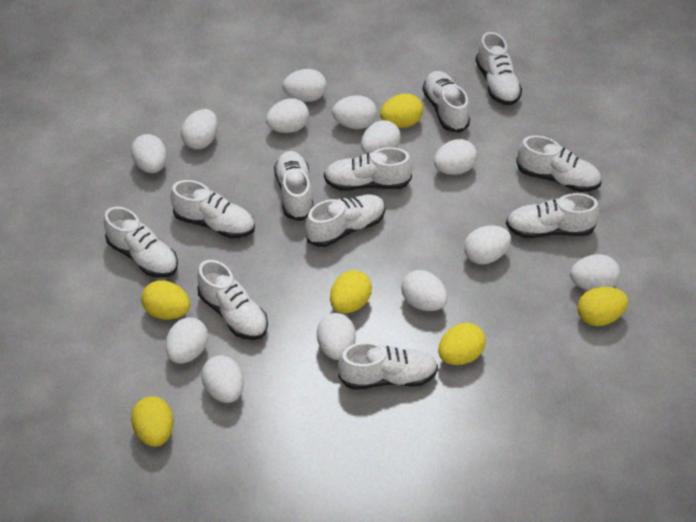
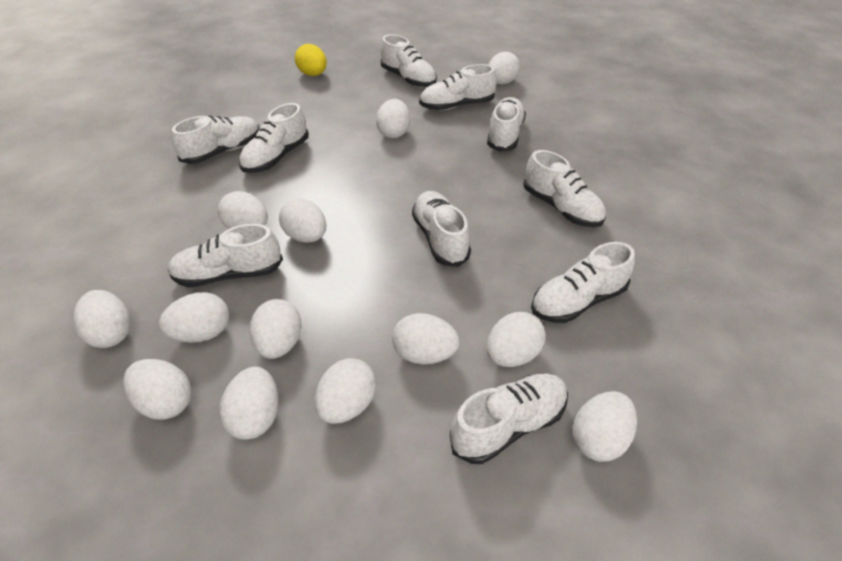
white shoe: [104,207,178,278] [170,180,255,238] [197,260,268,340] [274,151,314,221] [305,194,385,247] [324,147,413,191] [338,342,438,390] [423,71,470,133] [475,32,522,105] [506,193,600,238] [516,135,601,192] = 11 -> [168,224,283,287] [171,115,259,164] [239,103,309,173] [381,34,437,87] [412,191,471,267] [419,64,497,110] [450,374,568,464] [487,97,526,152] [523,150,606,227] [531,242,635,323] = 10
yellow egg: [131,396,173,447] [141,280,190,320] [330,270,372,313] [380,94,423,128] [438,323,486,365] [577,287,628,326] = 6 -> [295,44,327,76] = 1

